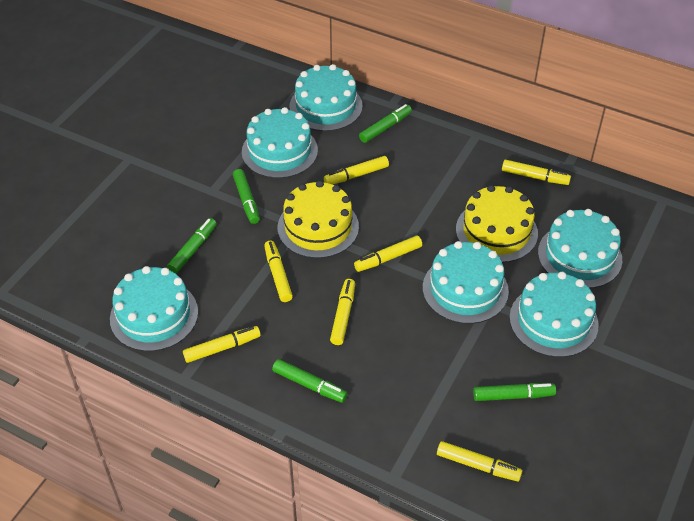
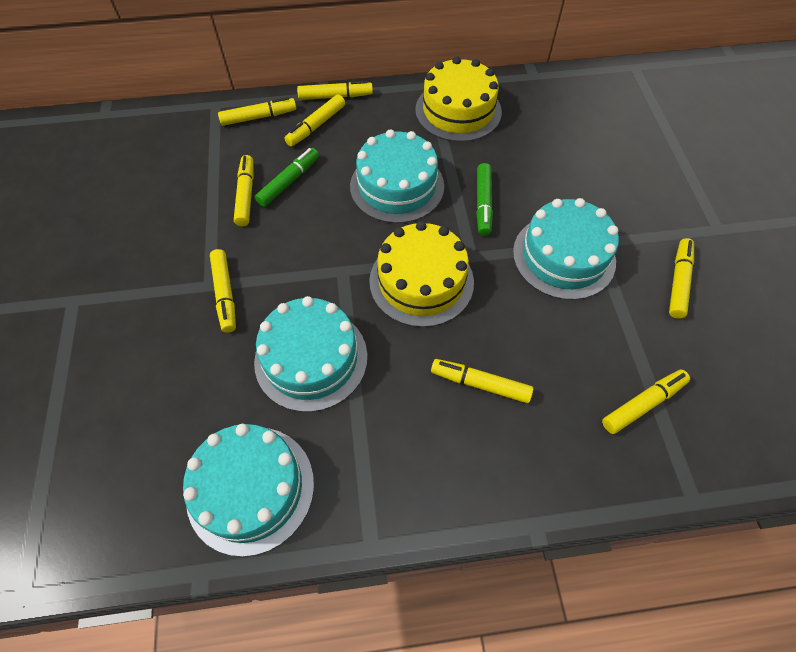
green marker: [167,218,217,273] [233,169,260,224] [272,359,348,403] [359,104,412,143] [473,383,556,401] = 5 -> [255,148,319,207] [476,163,493,236] = 2
turquoise cake: [110,266,198,351] [242,107,318,178] [289,64,363,131] [423,241,509,324] [509,272,599,357] [538,209,622,288] = 6 -> [183,424,314,557] [254,296,367,412] [350,129,444,223] [513,198,619,300] = 4
yellow marker: [183,326,261,363] [264,241,293,302] [324,156,389,184] [330,279,355,345] [354,235,422,272] [437,441,522,482] [502,160,571,185] = 7 -> [210,249,236,333] [218,97,296,126] [234,155,254,226] [284,94,345,146] [297,81,373,100] [431,359,533,403] [602,370,690,434] [669,238,694,319] = 8

